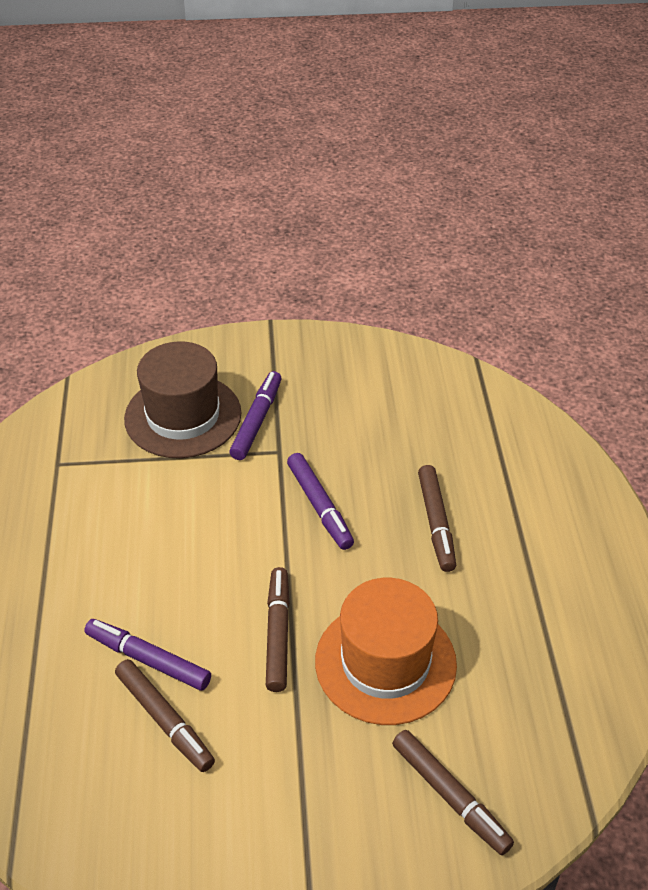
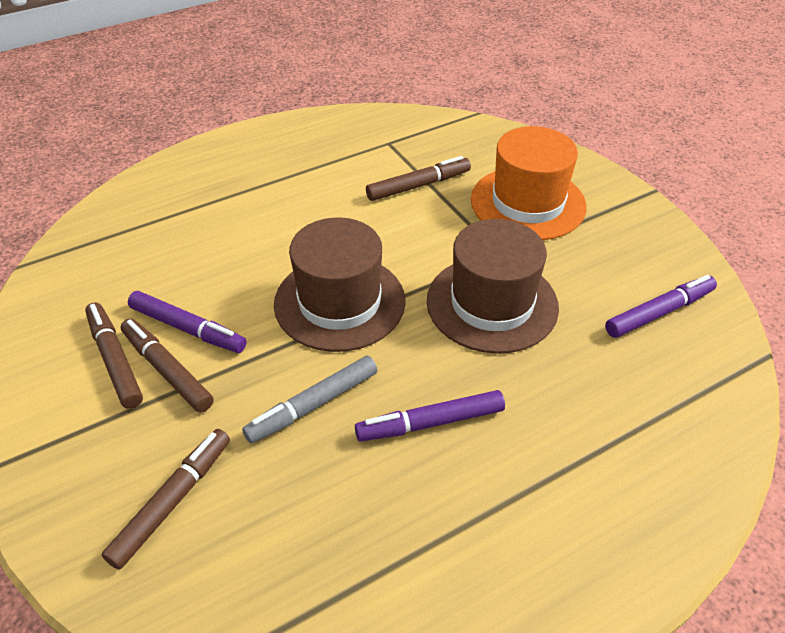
brown hat: [124,341,241,458] = 1 -> [274,217,406,352] [427,219,559,354] = 2
grey marker: none = 0 -> [242,356,377,443] = 1

